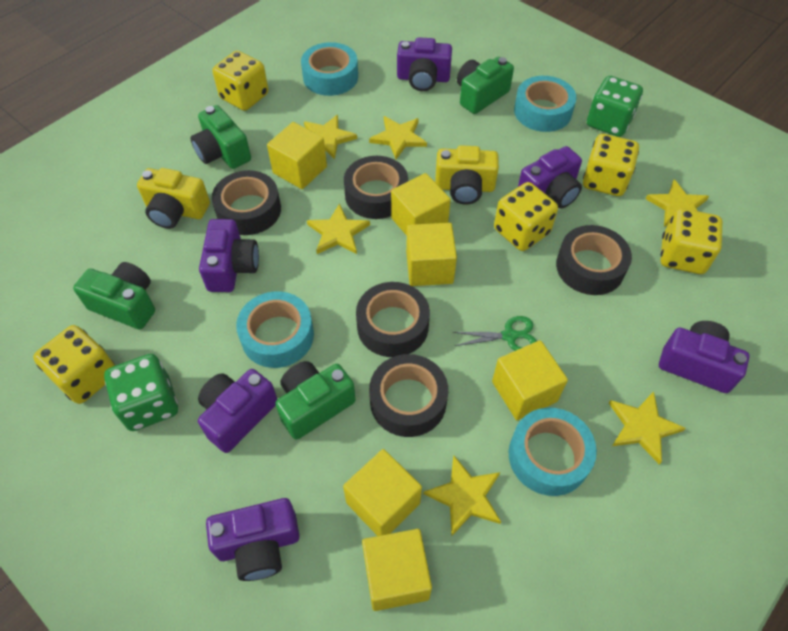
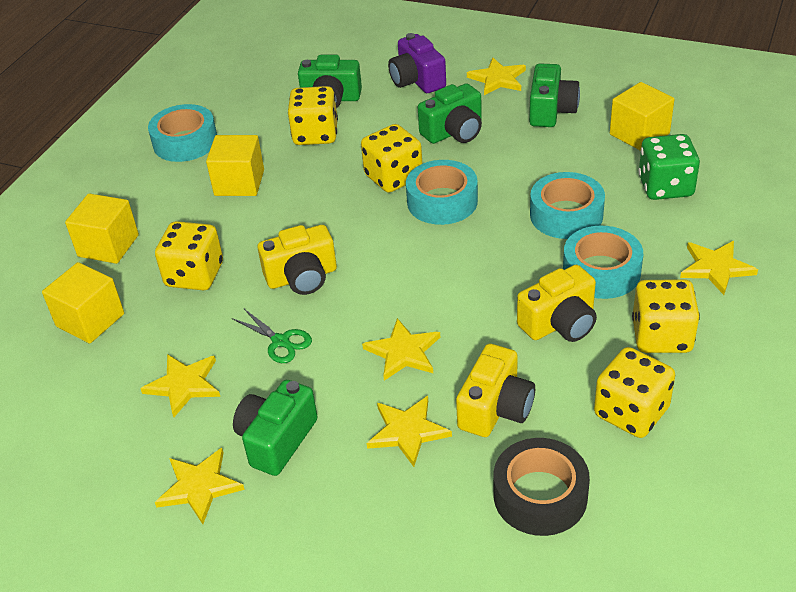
black tape: [212,170,281,235] [344,156,408,219] [356,282,430,357] [369,354,448,437] [556,225,632,295] = 5 -> [494,438,590,536] = 1
green dice: [104,354,178,431] [587,76,643,137] = 2 -> [638,134,700,200] = 1
purple camera: [198,369,278,453] [199,219,259,292] [206,498,299,581] [397,37,452,91] [518,146,582,208] [659,321,750,393] = 6 -> [388,33,446,93] = 1
yellow camera: [137,168,210,229] [435,145,499,205] = 2 -> [258,225,337,295] [456,344,535,437] [517,265,597,342] = 3
yellow cube: [267,122,327,189] [343,449,422,536] [362,529,432,611] [391,173,451,236] [406,223,457,286] [492,340,568,420] = 6 -> [42,262,124,344] [65,194,139,264] [206,135,264,196] [610,82,675,151] = 4

